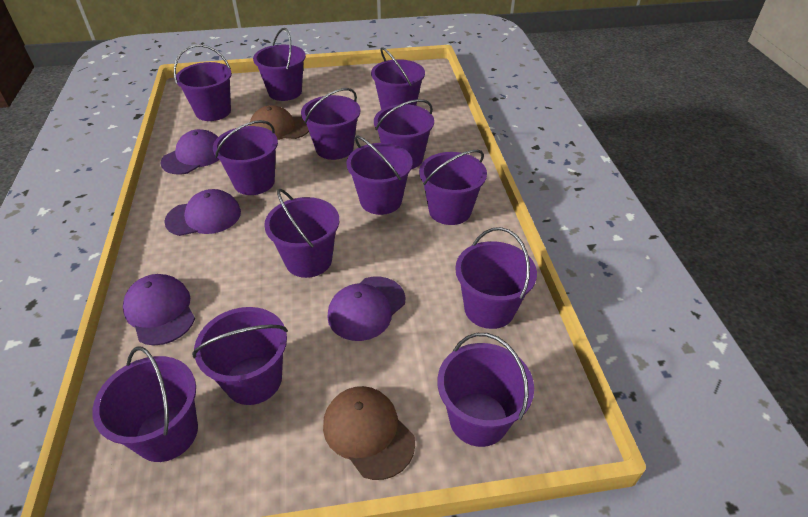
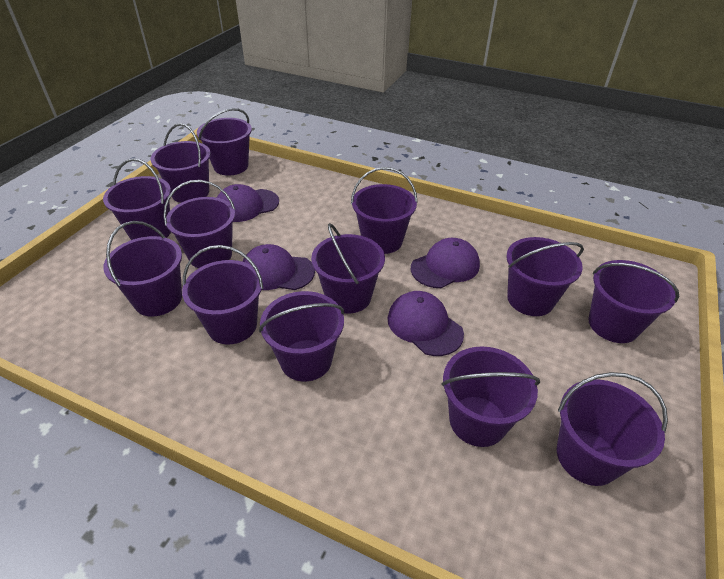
brown cap: [249,105,309,140] [323,386,415,480] = 2 -> none = 0

